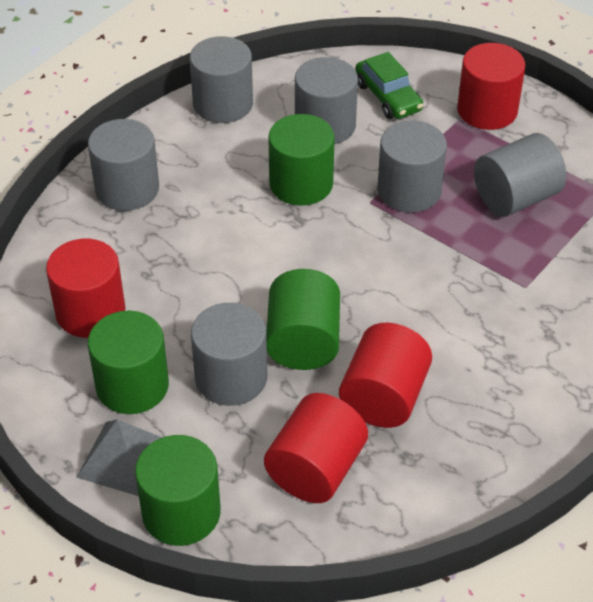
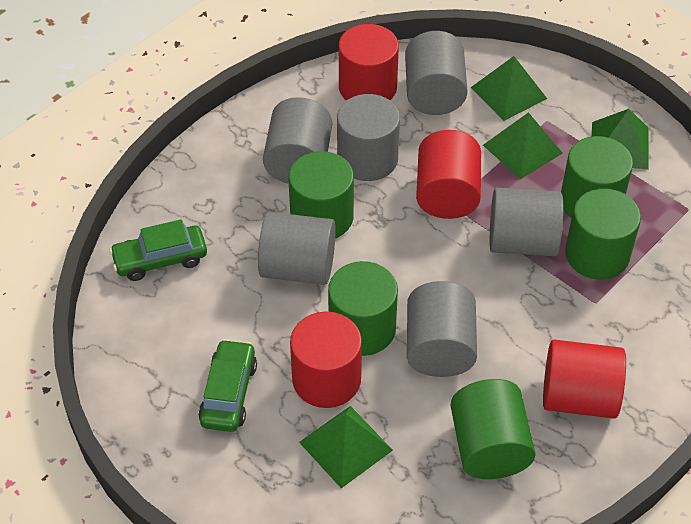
green car: [355,52,423,119] = 1 -> [109,219,207,281] [198,339,257,432] = 2
green cylinder: [88,311,169,414] [135,435,221,546] [266,269,340,370] [268,114,335,206] = 4 -> [288,151,354,238] [328,261,398,356] [450,379,536,479] [561,136,633,218] [565,188,641,280] = 5
green pyramid: none = 0 -> [299,406,393,488] [470,56,547,121] [483,112,563,179] [592,109,649,170] = 4
grey pyramid: [76,419,162,496] = 1 -> none = 0

